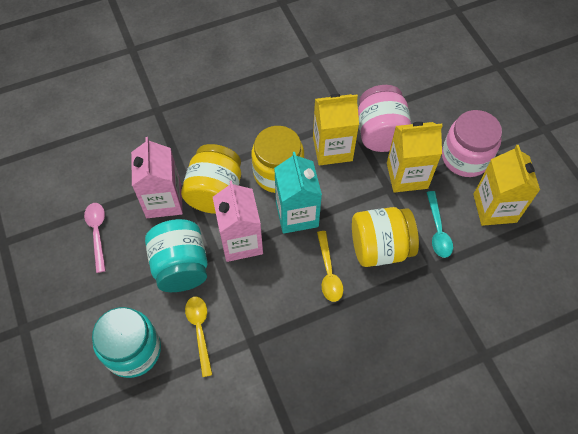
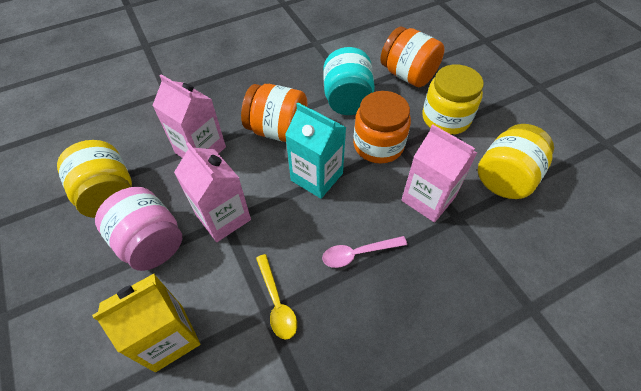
orange jar: none = 0 -> [241,84,307,142] [353,91,411,164] [380,27,445,87] = 3
pink carton: [131,137,183,218] [213,181,263,262] = 2 -> [152,74,226,158] [174,142,251,242] [401,125,477,223] = 3
pink jar: [358,85,411,152] [442,110,502,177] = 2 -> [95,187,182,271] = 1
turquoise jar: [92,307,161,378] [145,219,208,292] = 2 -> [323,47,375,115] = 1
turquoise spoon: [426,191,453,258] = 1 -> none = 0
yellow carton: [313,94,359,166] [387,122,443,193] [473,145,540,226] = 3 -> [92,274,200,372] = 1
yellow spoon: [185,297,213,377] [317,231,343,302] = 2 -> [256,254,297,340] = 1

